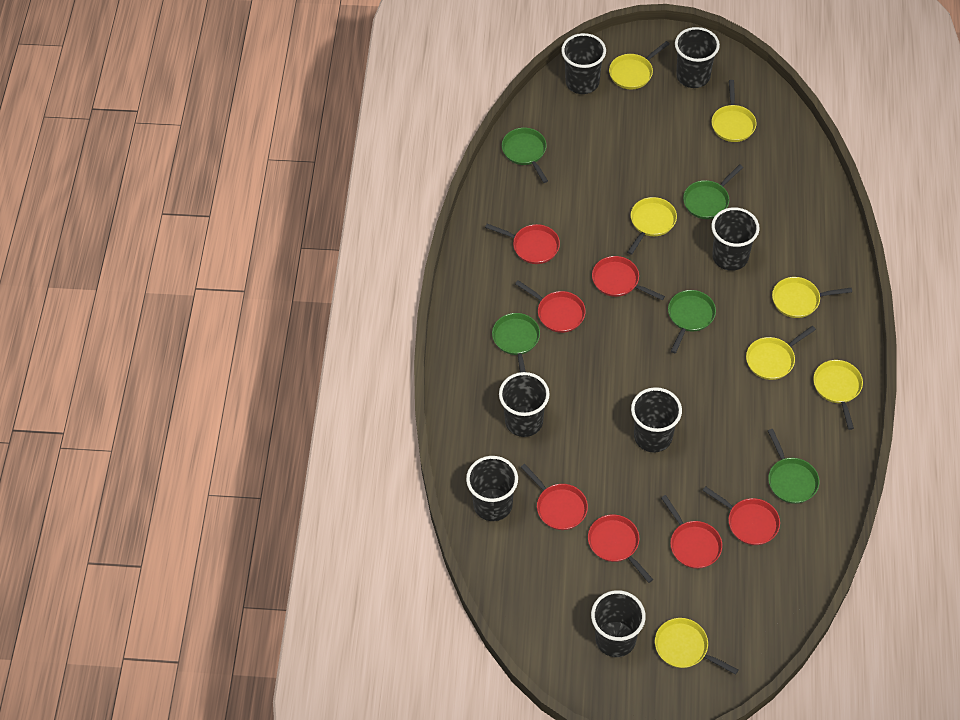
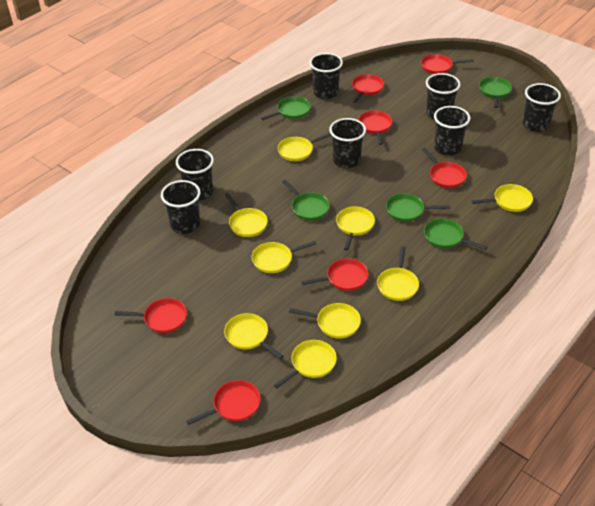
yellow pan: [609,41,669,89] [627,197,677,255] [655,618,739,675] [712,80,756,142] [746,326,816,380] [772,277,852,318] [813,360,863,430] = 7 -> [224,313,283,359] [225,193,268,237] [252,241,316,273] [274,340,337,388] [278,133,331,161] [289,303,361,339] [336,206,375,250] [377,246,419,301] [472,184,533,212] = 9

